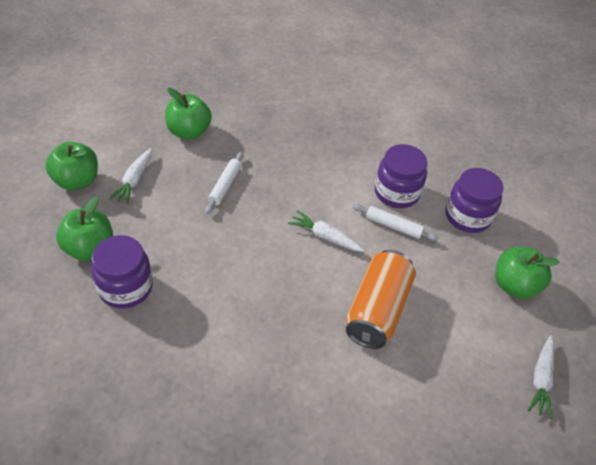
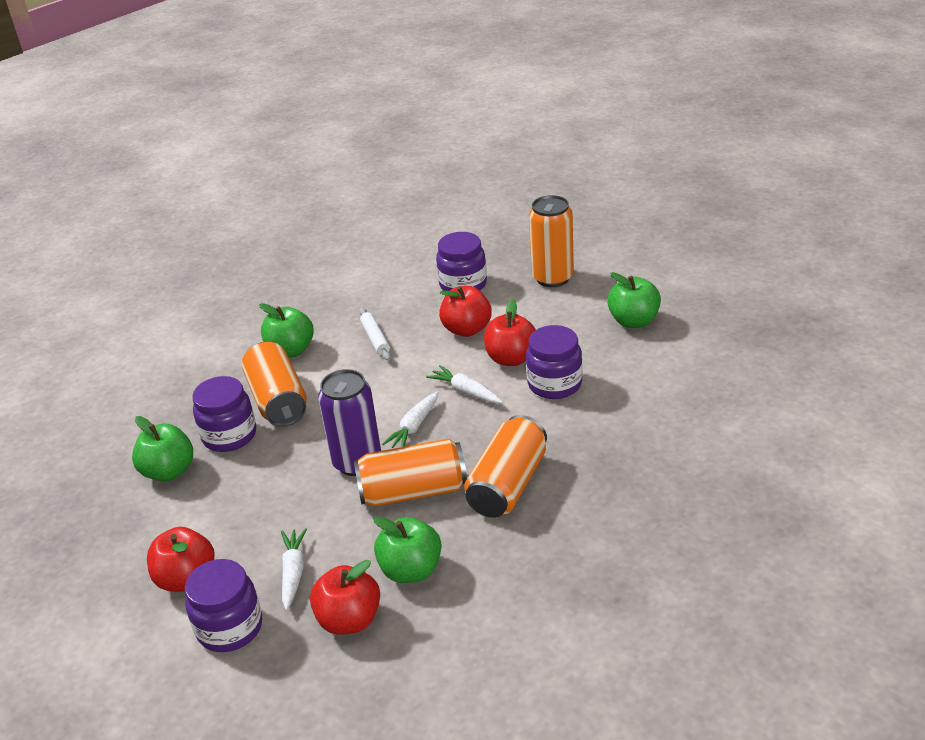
orange can: [346,250,416,349] = 1 -> [242,342,307,427] [354,438,467,506] [464,415,547,518] [529,195,574,287] = 4
purple can: none = 0 -> [318,369,381,476] = 1
purple jar: [91,235,153,309] [375,144,427,208] [445,168,503,233] = 3 -> [185,559,262,652] [192,376,256,452] [436,232,487,291] [526,325,583,399] = 4
red apple: none = 0 -> [147,527,215,592] [310,560,380,634] [439,286,492,337] [484,299,536,366] = 4
white rolling pin: [205,152,243,214] [353,204,438,241] = 2 -> [359,308,391,361] = 1

